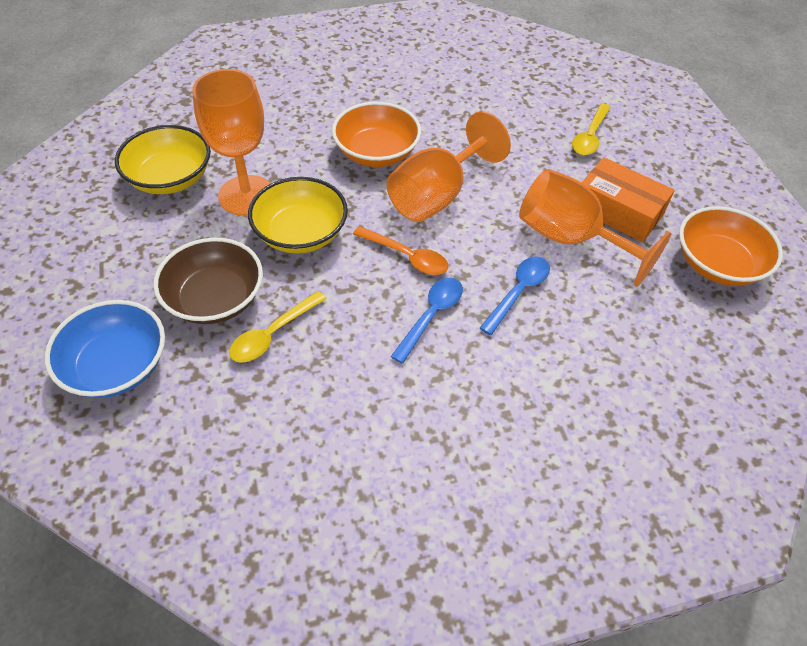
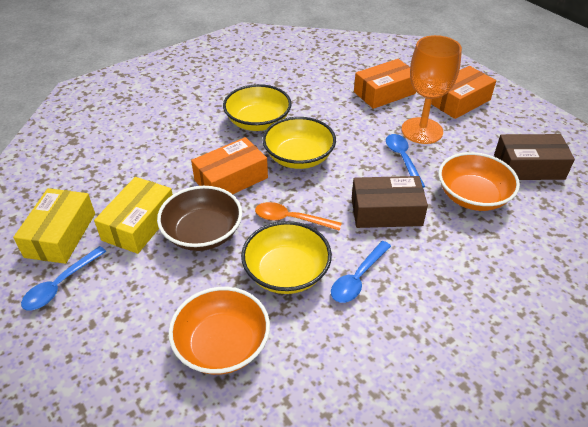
blue bowl: [45,300,165,398] = 1 -> none = 0
blue spoon: [391,278,463,364] [480,257,550,335] = 2 -> [21,246,107,310] [331,241,391,303] [386,134,425,188] = 3
brown box: none = 0 -> [352,176,428,228] [494,134,575,180] = 2
orange box: [582,157,675,242] = 1 -> [191,137,268,194] [354,59,416,109] [431,66,496,119] = 3
orange goblet: [192,69,271,216] [387,111,511,222] [519,169,671,287] = 3 -> [401,35,462,144] = 1
yellow bowl: [115,125,211,194] [248,177,348,253] = 2 -> [223,84,292,131] [241,221,332,294] [262,117,336,169] = 3
yellow box: none = 0 -> [13,188,95,264] [94,177,173,254] = 2
yellow spoon: [229,291,326,363] [572,103,611,155] = 2 -> none = 0

